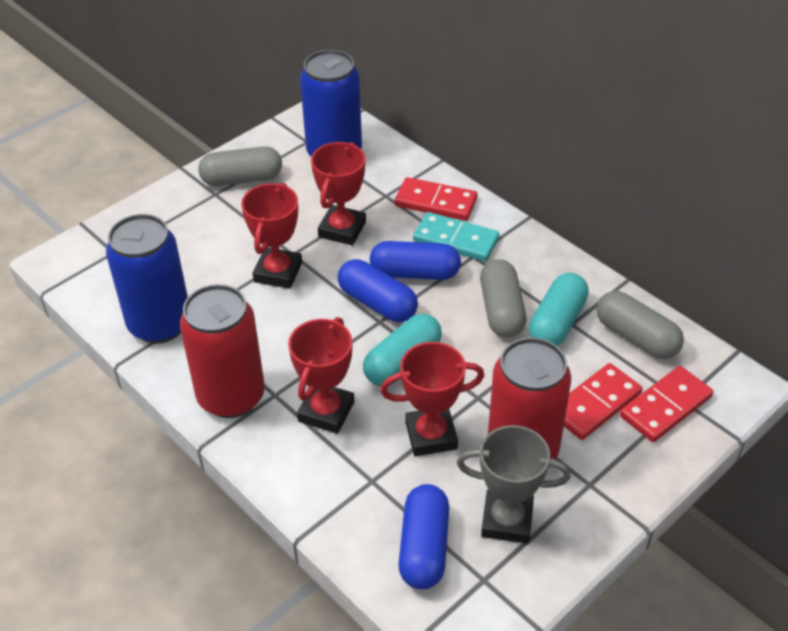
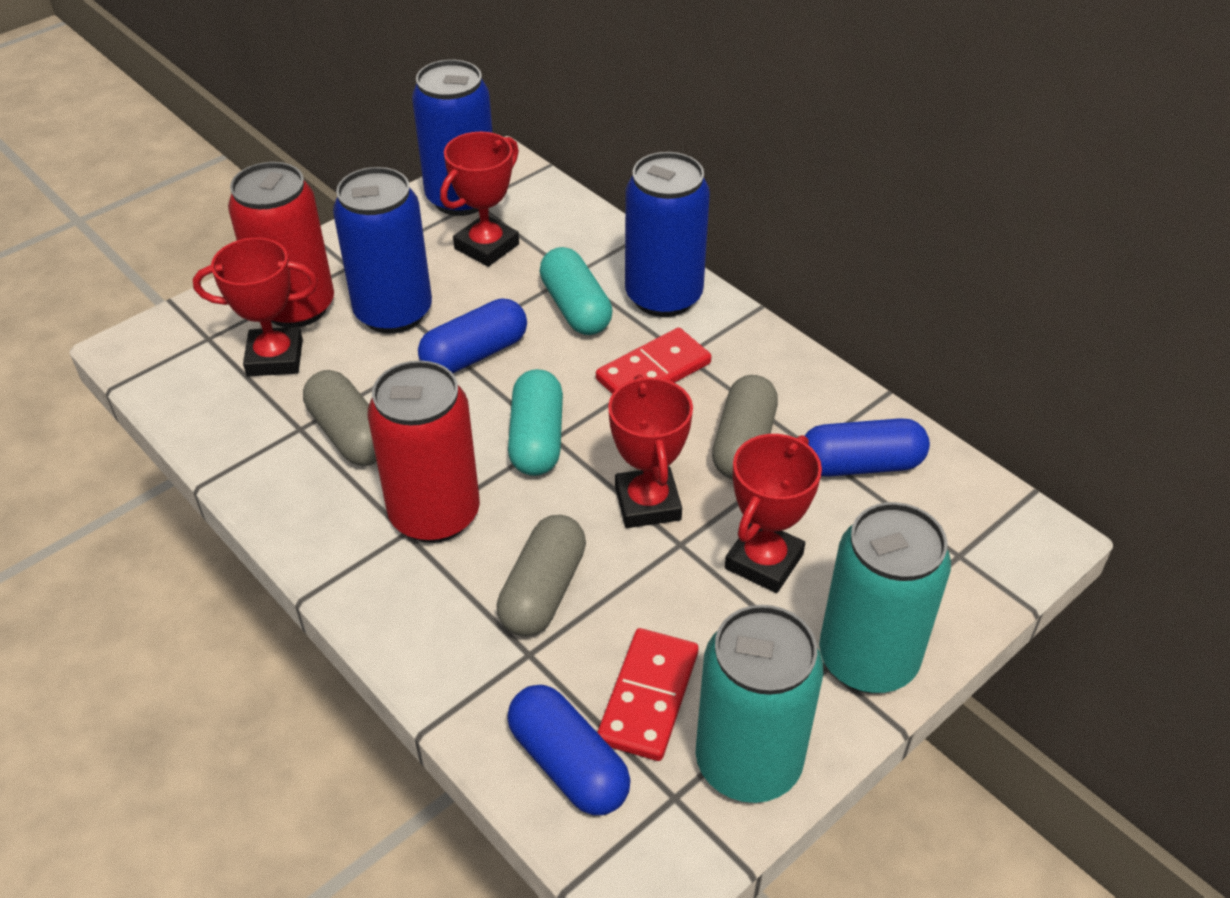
blue can: [106,214,188,343] [300,50,362,157] = 2 -> [333,167,432,334] [412,60,493,216] [625,152,710,317] = 3
grey trophy: [457,425,570,544] = 1 -> none = 0
red domino: [395,177,478,221] [564,363,642,440] [620,366,713,442] = 3 -> [596,328,711,394] [597,628,699,761] = 2
turquoise can: none = 0 -> [695,605,823,803] [819,502,951,693] = 2
turquoise domino: [413,212,500,262] = 1 -> none = 0

